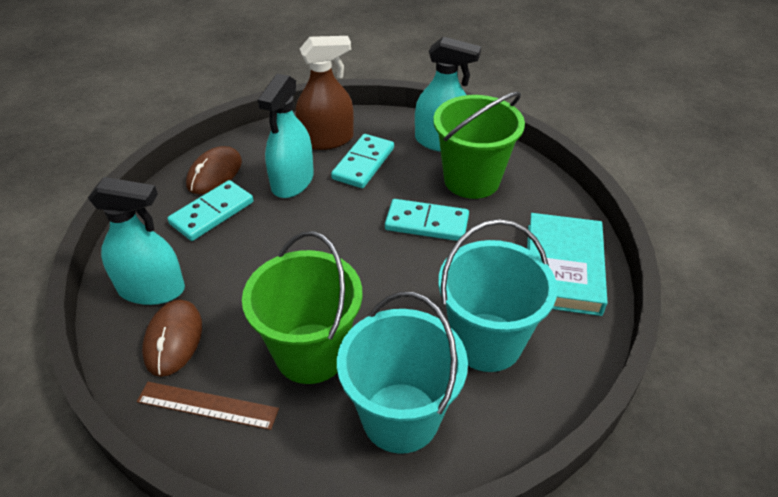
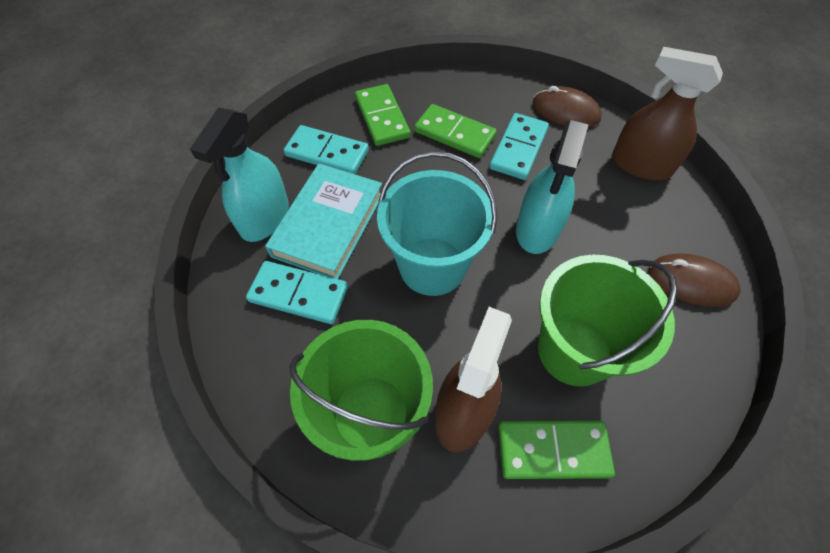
brown ruler: [137,382,279,430] = 1 -> none = 0
brown spray bottle: [296,36,354,150] = 1 -> [435,307,512,452] [612,47,723,181] = 2
green domino: none = 0 -> [355,84,411,146] [414,104,497,158] [498,421,615,479] = 3
turquoise bucket: [337,292,468,454] [438,219,558,372] = 2 -> [377,151,497,296] = 1
turquoise spray bottle: [88,177,185,305] [257,74,314,198] [415,37,481,152] = 3 -> [190,108,289,242] [516,120,589,254] = 2

